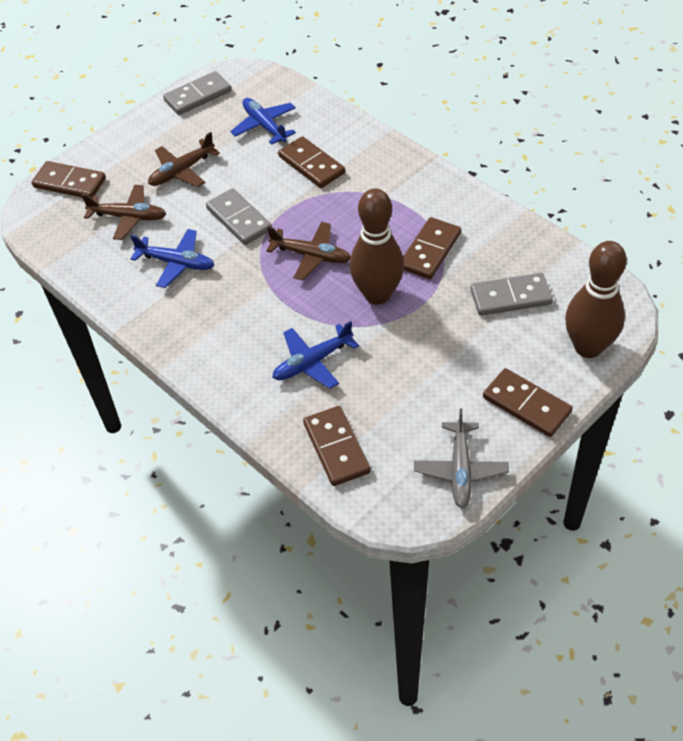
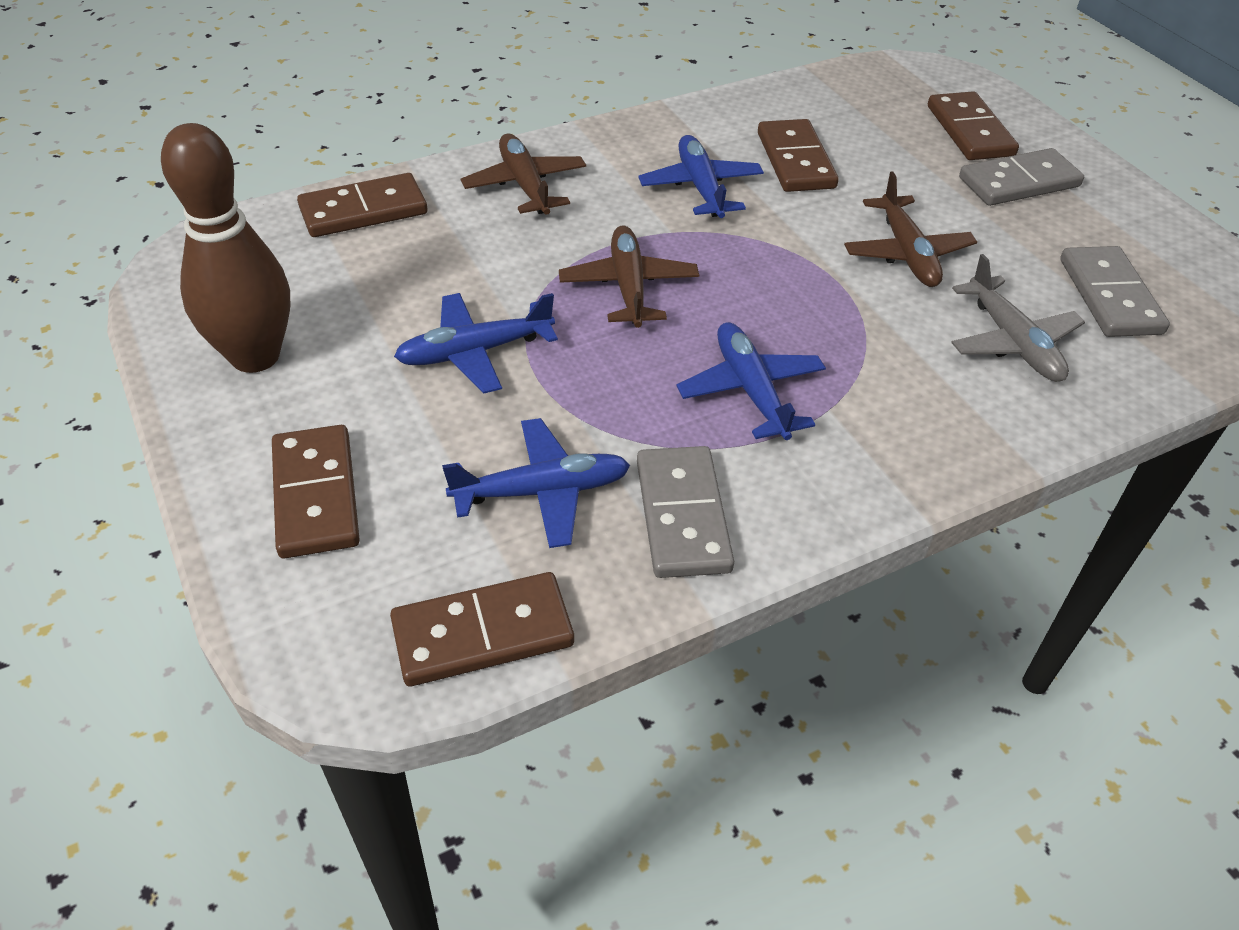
blue plane: [131,229,214,288] [230,98,296,145] [272,321,359,389] = 3 -> [394,293,558,394] [442,418,630,548] [638,135,764,218] [677,322,826,440] = 4
brown bowling pin: [350,188,404,305] [565,241,627,358] = 2 -> [161,123,290,373] = 1

